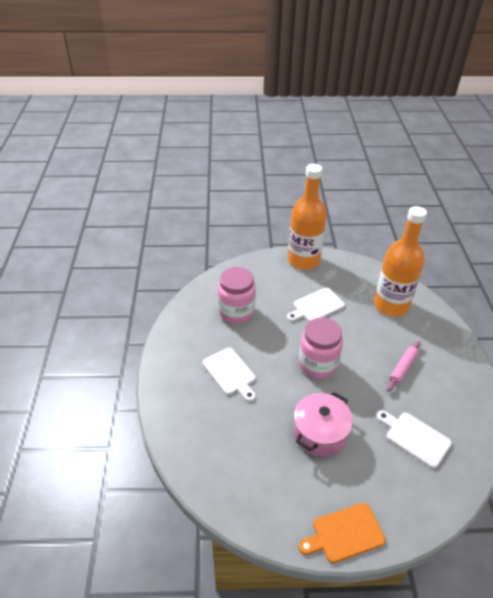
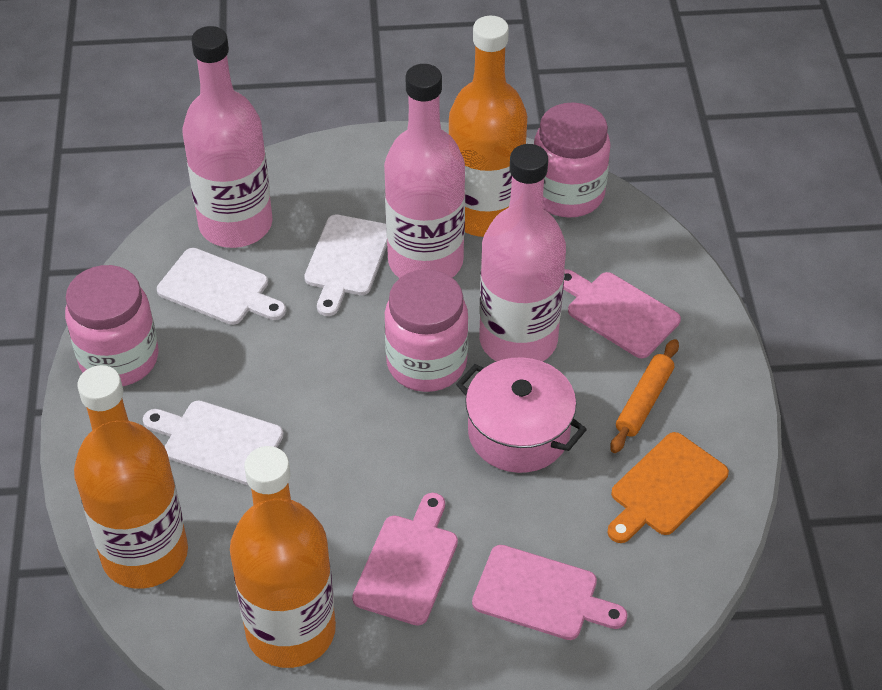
orange bottle: [288,164,327,270] [374,206,427,316] = 2 -> [74,365,188,589] [230,446,336,668] [449,16,527,237] = 3
orange rolling pin: none = 0 -> [610,339,679,453] = 1
pink bottle: none = 0 -> [182,26,273,248] [384,64,465,278] [479,144,566,362] = 3
pink cutting board: none = 0 -> [352,493,458,626] [472,545,627,640] [563,269,681,358] = 3
pink jar: [218,267,256,324] [298,317,343,379] = 2 -> [65,265,159,386] [385,269,469,392] [534,102,611,218] = 3
pink rolling pin: [387,341,421,392] = 1 -> none = 0

